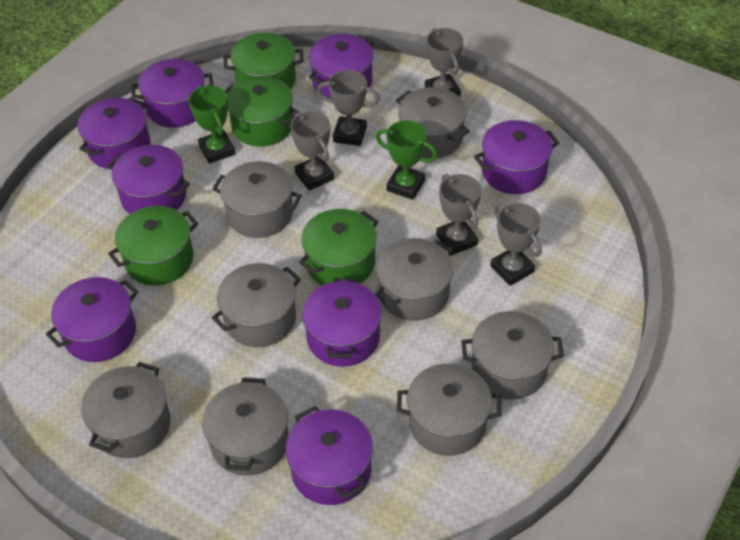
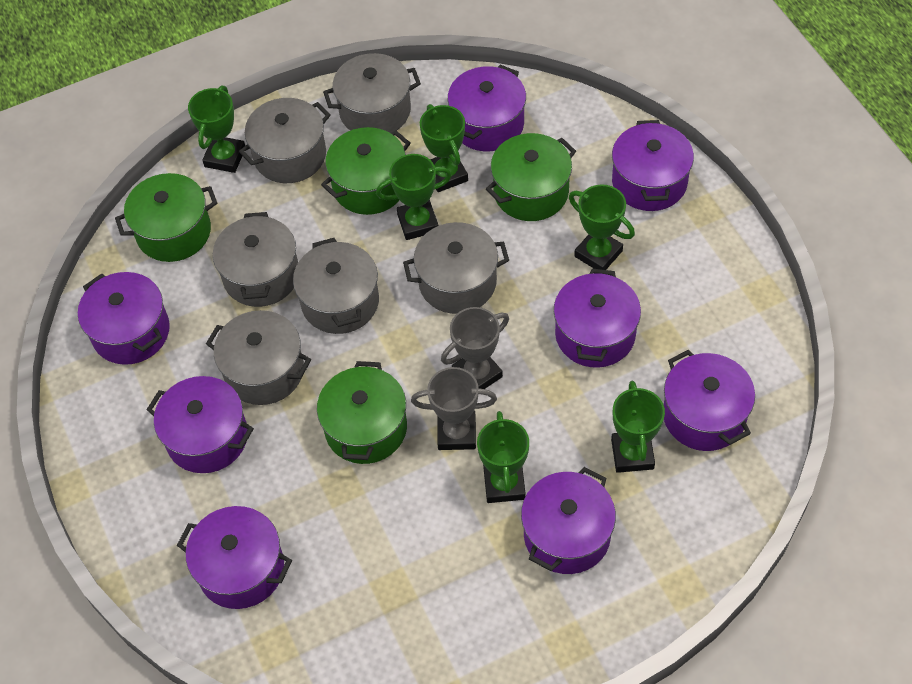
green trophy: [189,86,235,164] [376,120,438,200] = 2 -> [188,85,245,173] [376,154,452,240] [420,104,468,192] [477,411,529,503] [569,184,635,270] [611,381,665,473] = 6
grey pot: [81,362,171,458] [202,377,289,476] [212,161,302,238] [212,263,301,347] [375,238,453,321] [396,87,470,158] [397,363,502,456] [461,311,564,400] = 8 -> [206,310,311,405] [213,212,298,307] [239,98,331,183] [293,238,379,334] [323,53,421,133] [403,222,509,314] = 6
grey trophy: [290,111,334,191] [317,70,380,146] [425,28,464,97] [436,174,481,255] [490,203,542,286] = 5 -> [411,367,497,450] [441,307,509,389] = 2

